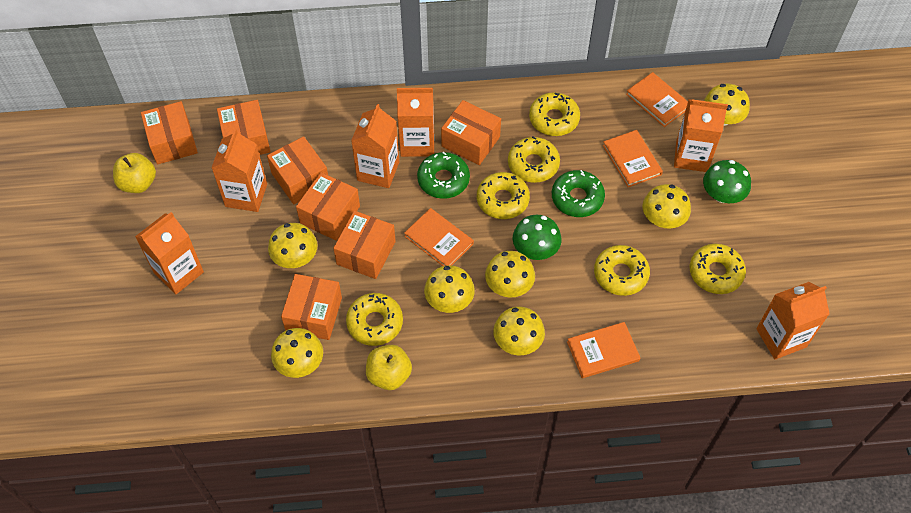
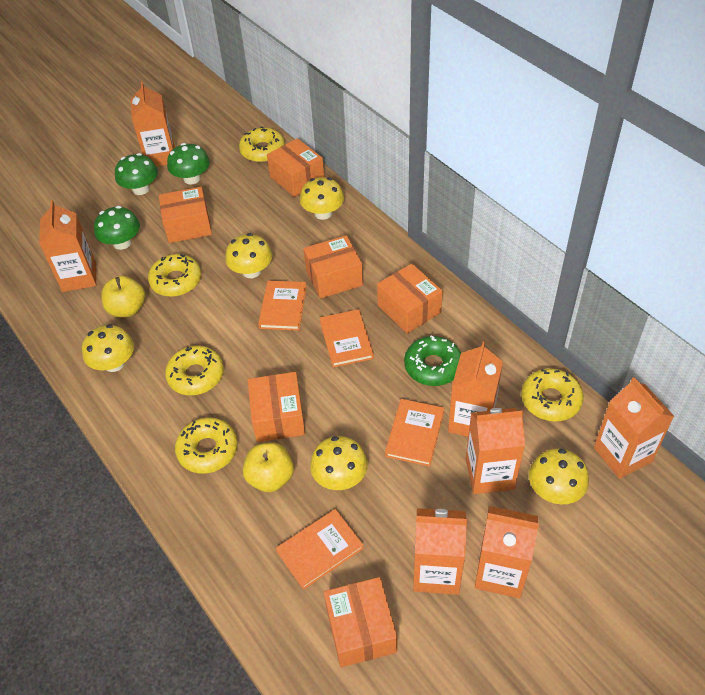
green donut: [417,151,470,199] [552,170,605,217] = 2 -> [404,335,461,386] = 1
green mushroom: [513,215,562,260] [703,160,751,203] = 2 -> [94,206,140,250] [115,153,158,195] [167,143,210,185] = 3
orange box: [141,101,198,164] [217,100,271,155] [267,136,328,204] [281,274,342,340] [296,172,360,241] [333,211,396,279] [441,100,501,165] = 7 -> [159,187,212,243] [248,372,305,442] [267,138,324,197] [303,235,363,299] [324,577,397,667] [377,264,443,334] = 6
orange carton: [135,212,204,294] [211,129,267,212] [351,104,399,188] [397,88,434,157] [674,99,728,172] [756,282,830,360] = 6 -> [39,200,96,292] [130,81,175,167] [413,508,467,595] [448,342,503,437] [465,408,525,494] [475,506,539,598] [594,377,674,479] = 7
yellow donut: [346,293,403,346] [477,172,530,219] [508,136,560,183] [529,92,580,136] [594,245,650,296] [690,244,746,294] = 6 -> [148,254,201,297] [165,346,224,395] [175,417,238,474] [239,126,285,162] [521,368,584,421] = 5
yellow mushroom: [268,223,317,268] [271,328,323,378] [424,265,475,313] [485,251,535,297] [493,306,545,355] [643,184,691,228] [704,84,750,126] = 7 -> [82,324,134,372] [225,233,272,278] [300,177,344,220] [310,436,368,490] [529,448,589,504] = 5

